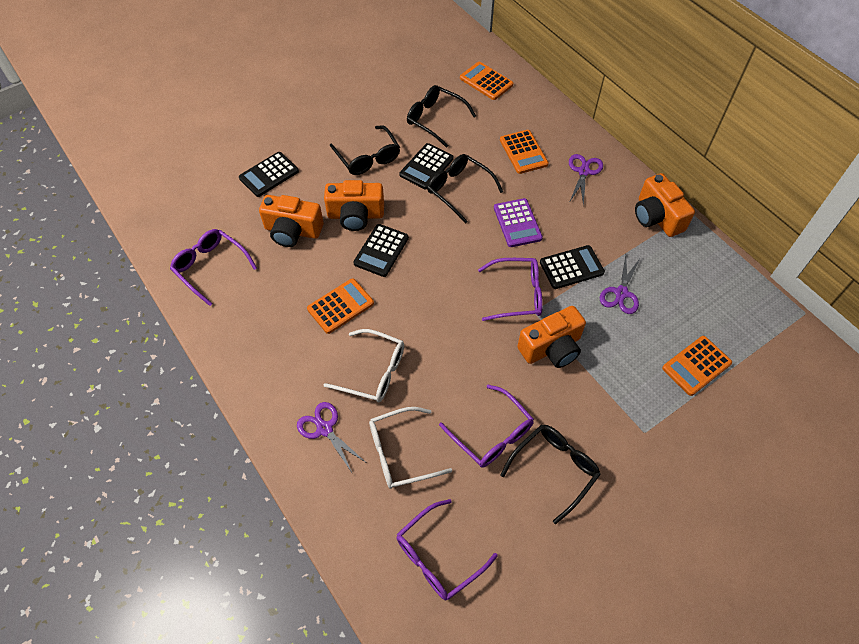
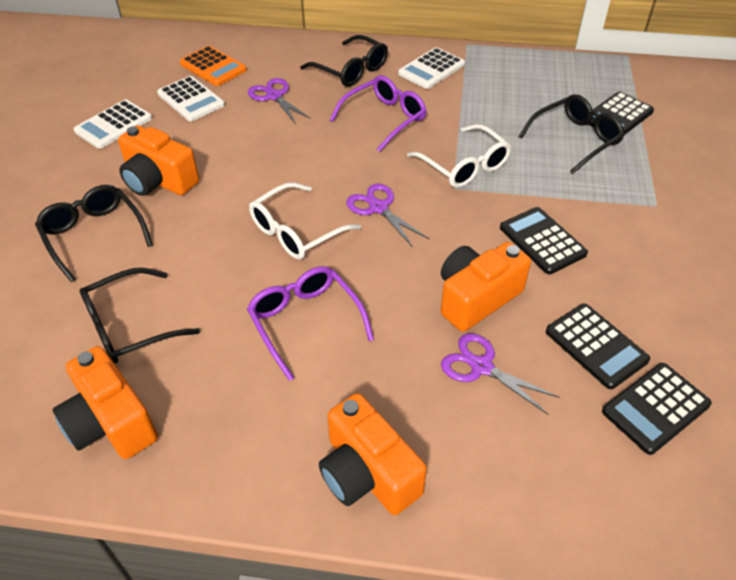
orange calculator: [307,278,374,334] [460,62,513,100] [500,130,548,174] [662,336,732,396] = 4 -> [180,46,247,86] = 1
purple calculator: [494,198,543,247] = 1 -> none = 0
purple glasses: [170,229,257,306] [396,499,498,600] [439,385,534,468] [478,258,543,321] = 4 -> [247,266,374,381] [330,76,427,152] = 2
white calculator: none = 0 -> [73,100,152,149] [157,76,225,121] [398,47,465,89] = 3

